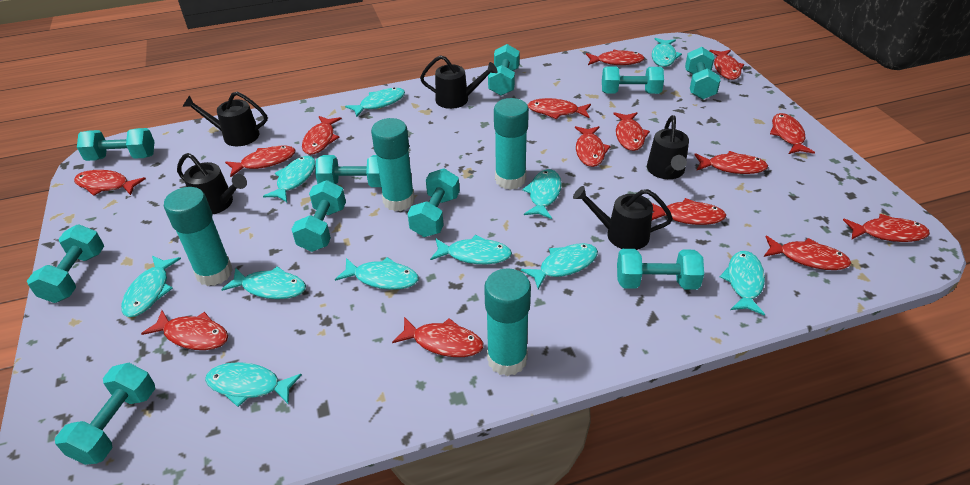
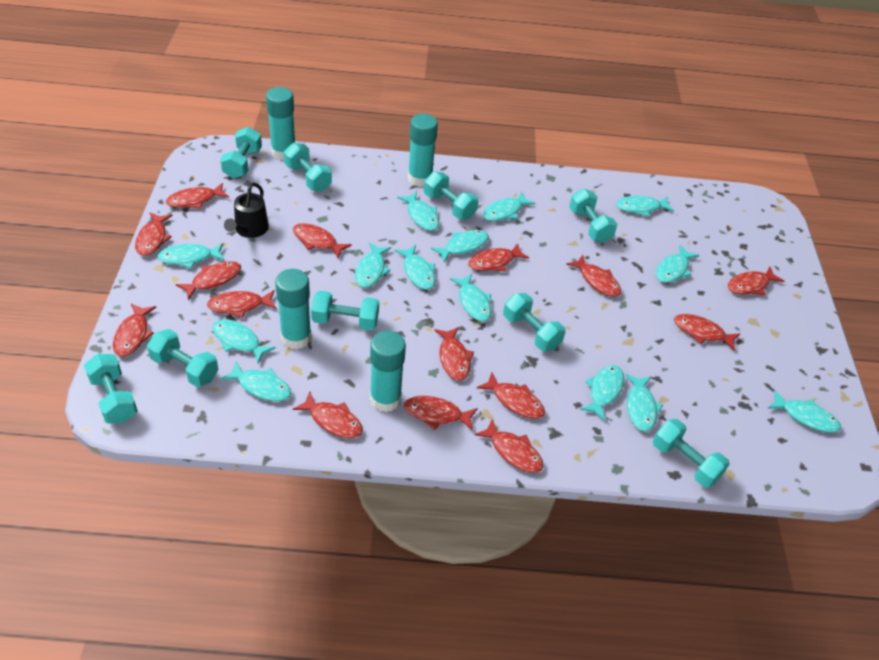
black watering can: [177,153,247,215] [182,92,267,146] [420,55,498,109] [573,186,673,250] [647,115,689,179] = 5 -> [224,182,269,238] = 1
turquoise dumbbell: [27,225,104,303] [55,363,155,465] [77,128,155,161] [291,180,346,252] [315,155,381,187] [407,168,460,237] [488,44,520,96] [602,67,664,94] [617,249,704,290] [685,47,721,100] = 10 -> [84,354,138,423] [147,329,219,387] [220,127,262,179] [284,143,332,192] [311,291,379,331] [424,172,478,219] [503,293,566,351] [569,188,617,243] [653,419,730,488] = 9
turquoise fish: [121,256,181,317] [205,362,302,407] [221,266,306,299] [263,156,316,202] [335,257,419,290] [345,88,405,117] [430,235,512,264] [521,243,598,289] [522,169,561,219] [652,38,682,67] [720,251,765,316] = 11 -> [157,243,224,269] [213,319,276,363] [220,361,291,401] [355,243,391,288] [394,245,436,290] [397,191,439,231] [431,230,489,262] [450,274,492,321] [483,192,536,221] [580,365,625,421] [616,196,674,217] [625,374,663,432] [656,245,700,283] [768,390,841,433] = 14

